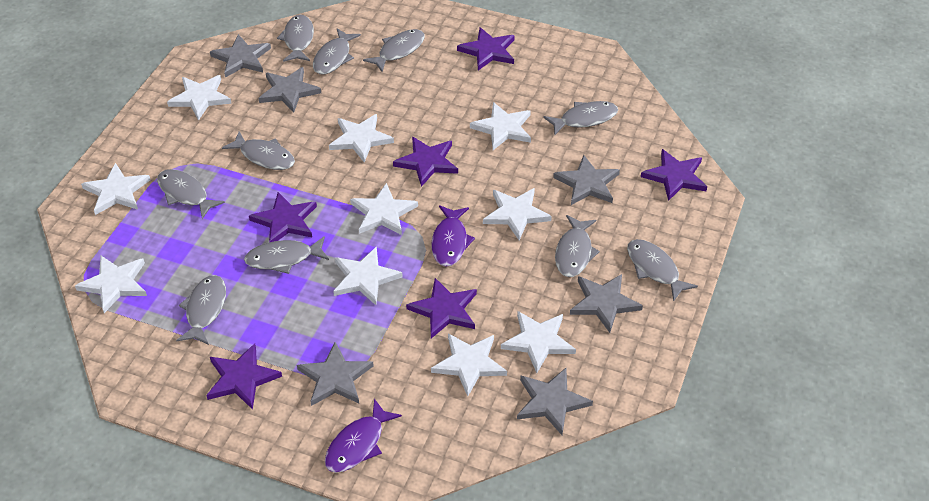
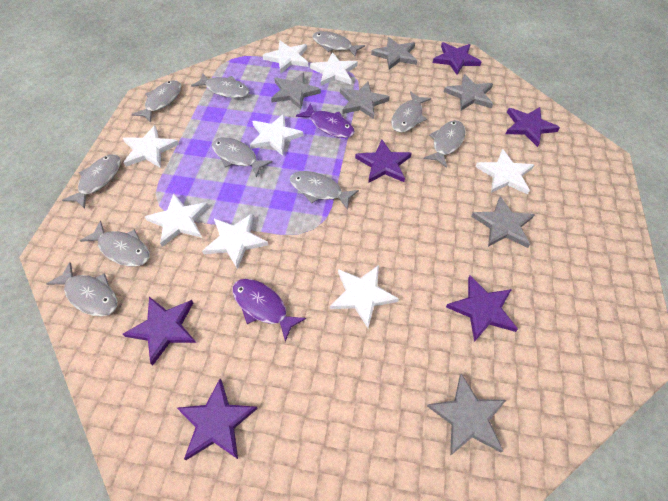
white star: [75,256,147,313] [81,163,150,215] [167,75,232,121] [329,114,394,163] [333,246,403,305] [350,183,418,235] [431,333,507,396] [470,102,531,150] [483,188,552,240] [501,311,576,373] = 10 -> [123,125,179,168] [145,193,209,247] [202,213,268,270] [250,114,303,156] [262,40,308,74] [310,52,358,86] [330,265,399,328] [475,149,534,194] = 8

